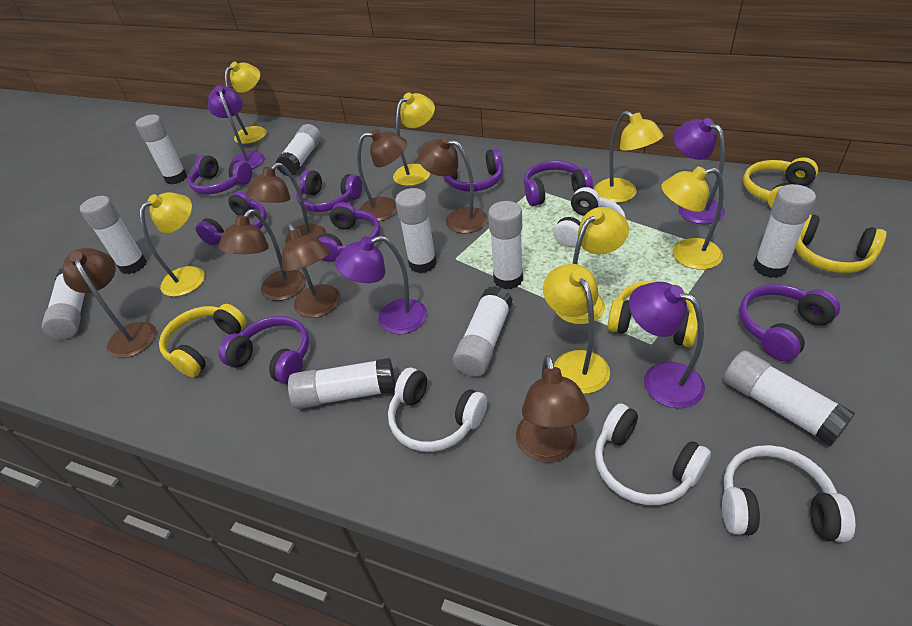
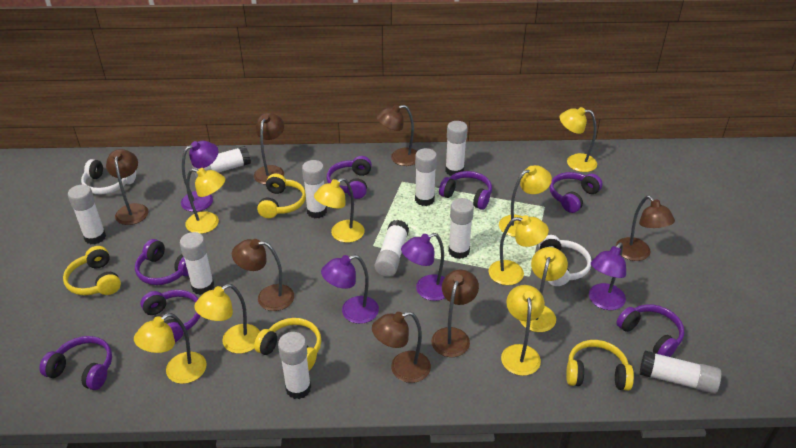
purple headphones: [188,155,252,194] [196,191,267,245] [219,316,309,384] [296,170,362,212] [317,202,381,262] [443,149,503,192] [524,160,593,206] [739,284,840,361] = 8 -> [39,336,112,390] [135,239,189,285] [140,290,200,342] [327,156,372,199] [439,171,492,210] [550,172,603,213] [616,304,684,357] = 7
white headphones: [388,368,487,452] [554,187,626,247] [595,403,711,505] [722,445,855,542] = 4 -> [81,159,136,195] [539,235,591,286] = 2
yellow lamp: [140,192,205,297] [225,62,267,144] [393,93,435,186] [543,264,610,394] [555,207,629,324] [594,111,664,203] [661,166,724,270] = 7 -> [134,313,207,384] [185,168,225,234] [194,284,260,354] [314,178,364,243] [488,215,549,285] [499,165,552,237] [501,285,545,376] [520,247,568,332] [560,107,597,172] = 9

